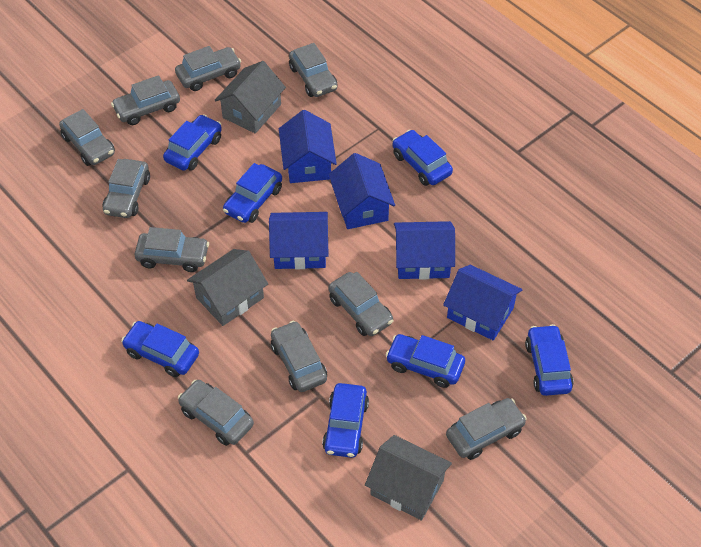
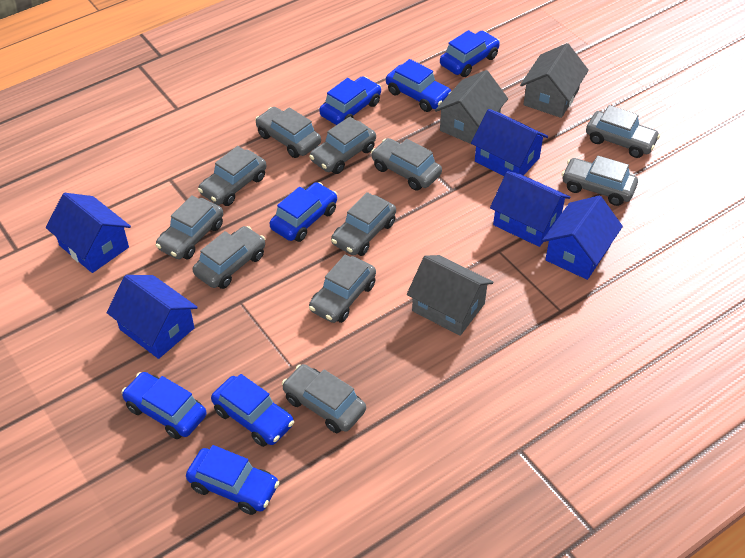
grey car: [59,109,115,166] [102,159,150,218] [111,75,180,125] [135,227,209,272] [175,46,241,91] [178,380,254,446] [271,320,327,392] [289,43,337,97] [328,272,394,336] [446,398,527,460] = 10 -> [156,195,223,259] [193,226,265,289] [198,146,266,206] [255,107,321,158] [282,364,366,433] [309,117,376,174] [309,255,376,323] [331,192,396,256] [371,138,442,191] [562,156,638,206] [586,105,660,158] = 11

